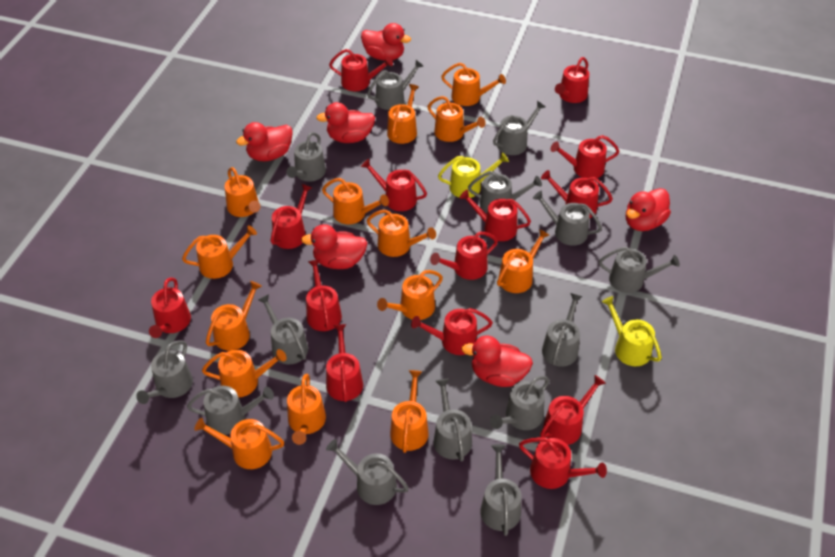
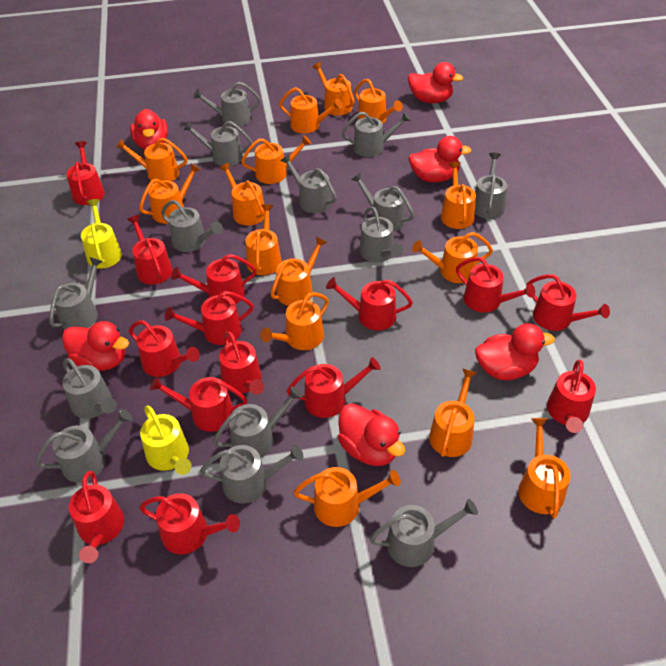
orange watering can: [182,225,257,279] [194,418,284,469] [202,349,286,398] [206,281,262,351] [225,167,261,217] [287,374,326,445] [322,178,389,224] [367,210,436,257] [377,270,443,320] [387,84,419,144] [390,370,428,453] [428,96,486,142] [441,63,506,106] [497,229,549,293] = 14 -> [116,138,187,183] [139,163,201,224] [219,163,265,226] [241,135,312,184] [245,204,282,275] [260,292,329,350] [271,237,327,306] [279,87,343,134] [294,467,401,527] [312,62,355,116] [354,79,403,124] [412,232,493,283] [429,368,477,457] [441,162,476,229] [518,418,571,518] = 15

